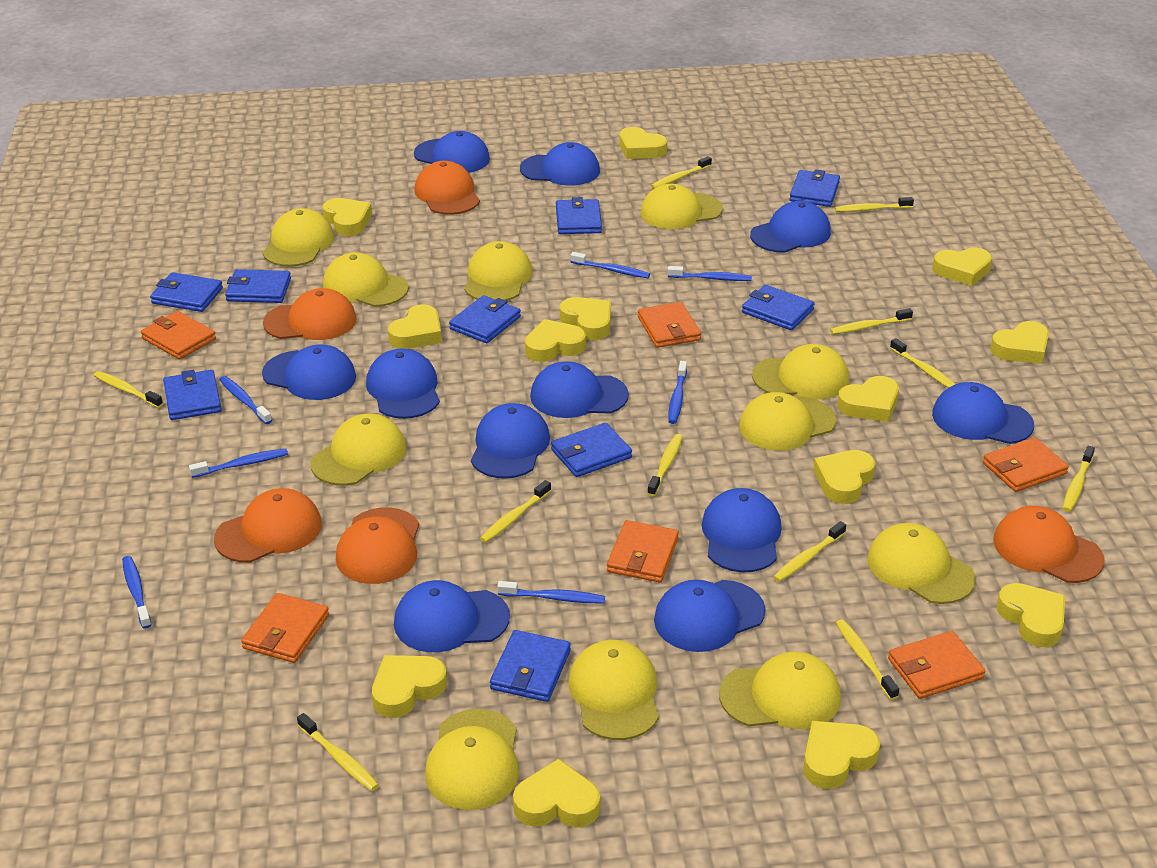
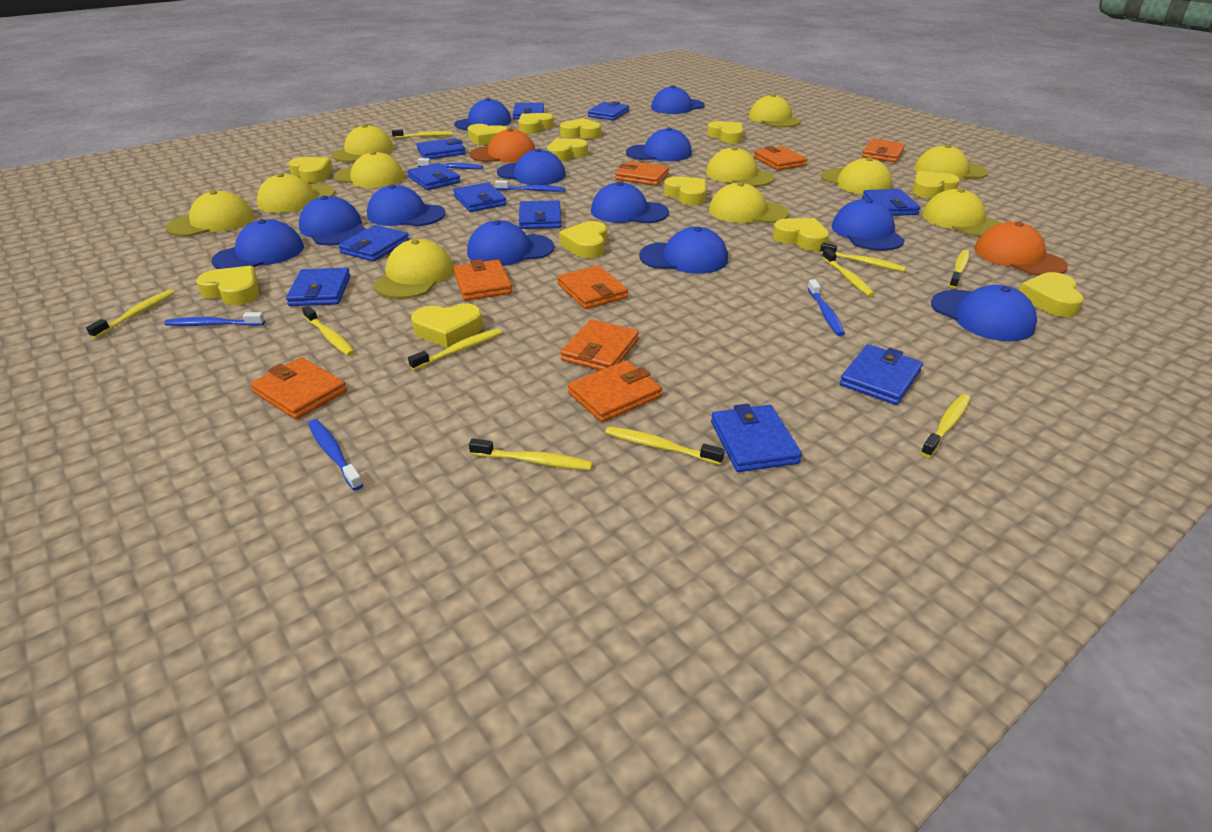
blue cap: [262,345,356,400] [366,348,440,419] [394,580,510,652] [414,131,490,173] [471,403,550,479] [520,142,600,186] [530,361,629,418] [654,580,766,652] [702,488,782,573] [750,201,831,253] [932,382,1034,444] = 11 -> [212,219,304,269] [299,196,366,245] [367,185,446,226] [454,98,511,130] [467,220,554,266] [497,149,566,185] [591,182,669,224] [626,128,692,161] [639,227,728,274] [651,86,705,114] [832,199,905,251] [931,285,1037,341] = 12
blue toothbrush: [122,556,151,629] [189,448,288,478] [219,376,272,424] [497,581,605,603] [570,252,650,278] [668,266,752,281] [668,361,687,424] = 7 -> [165,312,265,326] [308,419,363,490] [417,158,483,169] [495,180,566,192] [807,279,845,336] = 5
blue wallet: [150,272,223,312] [163,370,222,420] [225,269,291,303] [449,295,521,343] [490,630,571,702] [551,423,632,477] [556,197,602,234] [742,285,815,330] [790,169,840,207] = 9 -> [286,268,351,306] [338,225,409,262] [407,163,461,190] [416,138,466,159] [453,182,507,212] [513,103,544,119] [519,200,562,229] [588,101,629,121] [711,404,802,472] [840,344,923,405] [862,189,921,216] = 11
orange cap: [214,488,322,563] [263,288,357,340] [336,507,419,584] [414,161,480,215] [993,506,1104,583] = 5 -> [470,128,536,162] [974,222,1068,276] = 2
orange wallet: [141,311,216,359] [241,593,329,663] [607,520,679,582] [638,302,701,348] [888,631,985,699] [983,437,1069,492] = 6 -> [250,357,347,419] [453,259,512,301] [557,265,628,309] [561,319,639,370] [568,360,662,422] [615,161,669,186] [754,146,807,171] [862,139,905,162] = 8
yellow toothbrush: [94,371,163,408] [297,713,379,791] [480,480,551,543] [647,434,683,496] [651,156,712,189] [773,521,846,582] [830,308,913,334] [835,197,914,212] [836,619,899,700] [890,338,955,388] [1063,446,1095,512] = 11 -> [86,289,175,339] [302,306,355,356] [392,130,453,138] [408,328,502,370] [469,438,593,470] [605,426,725,465] [820,242,906,272] [822,249,875,297] [921,394,971,458] [949,250,969,289] = 10

